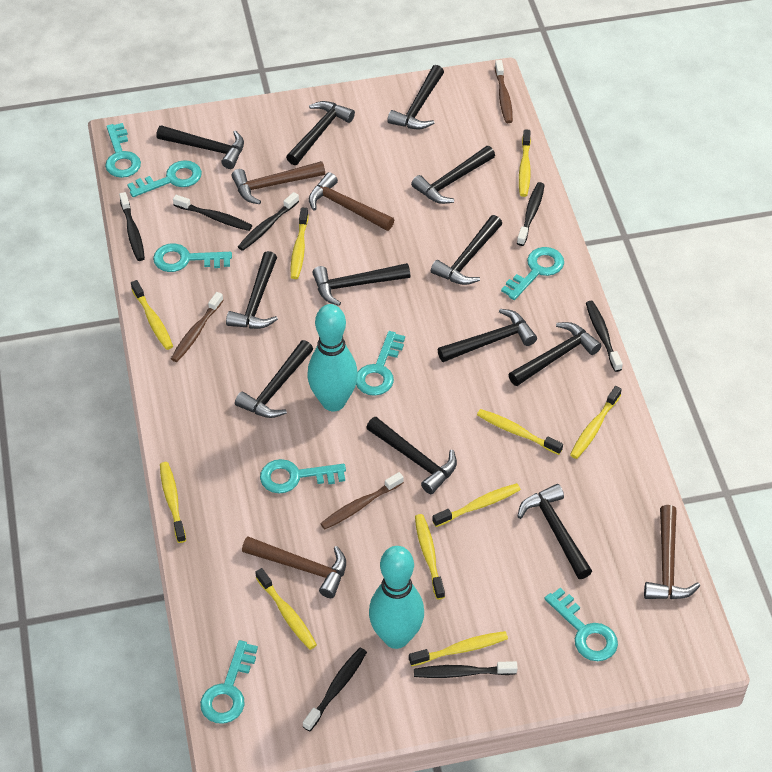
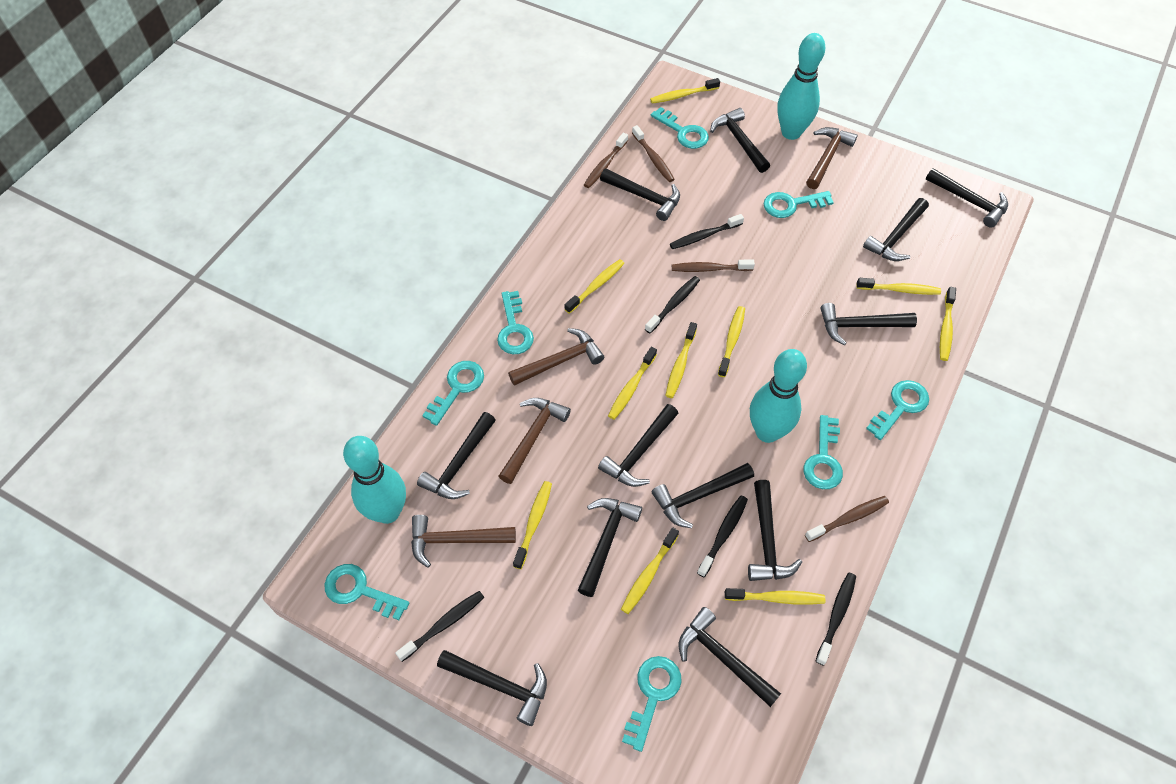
black toothbrush: [119,192,145,261] [173,195,252,231] [238,192,299,251] [303,648,367,731] [414,661,518,678] [517,182,544,246] [586,301,623,372] = 7 -> [395,591,484,662] [645,276,700,333] [670,214,744,249] [697,495,748,577] [816,573,856,665] = 5
brown toothbrush: [171,292,223,362] [320,472,404,529] [495,60,513,123] = 3 -> [584,132,628,188] [632,125,675,182] [672,260,755,272] [805,496,889,542] = 4
turquoise bowling pin: [307,304,358,411] [369,546,424,649] = 2 -> [343,436,406,524] [750,349,807,443] [777,33,825,140] = 3

